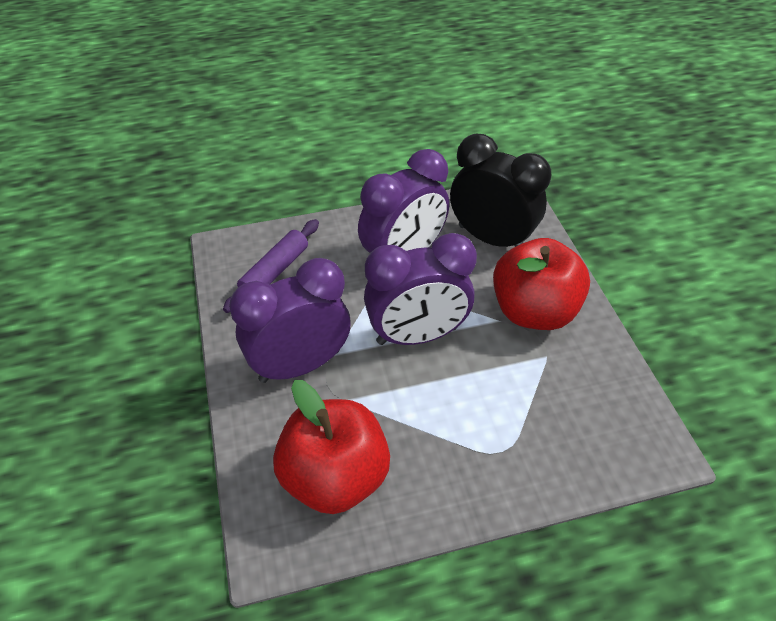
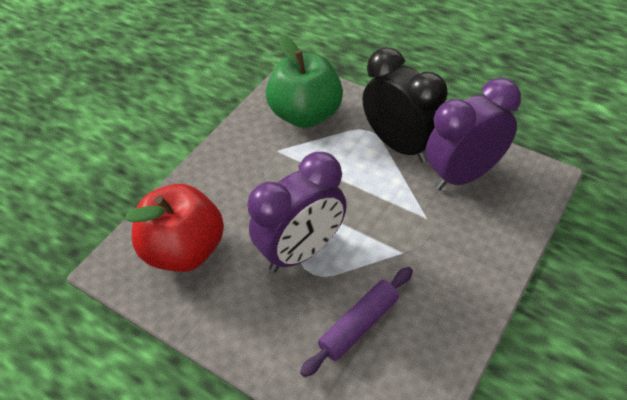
green apple: none = 0 -> [266,35,343,128] = 1
purple clock: [229,258,351,383] [358,149,449,253] [364,233,477,345] = 3 -> [247,152,347,272] [425,78,521,190] = 2
red apple: [273,380,390,514] [493,238,590,330] = 2 -> [125,184,224,272] = 1

